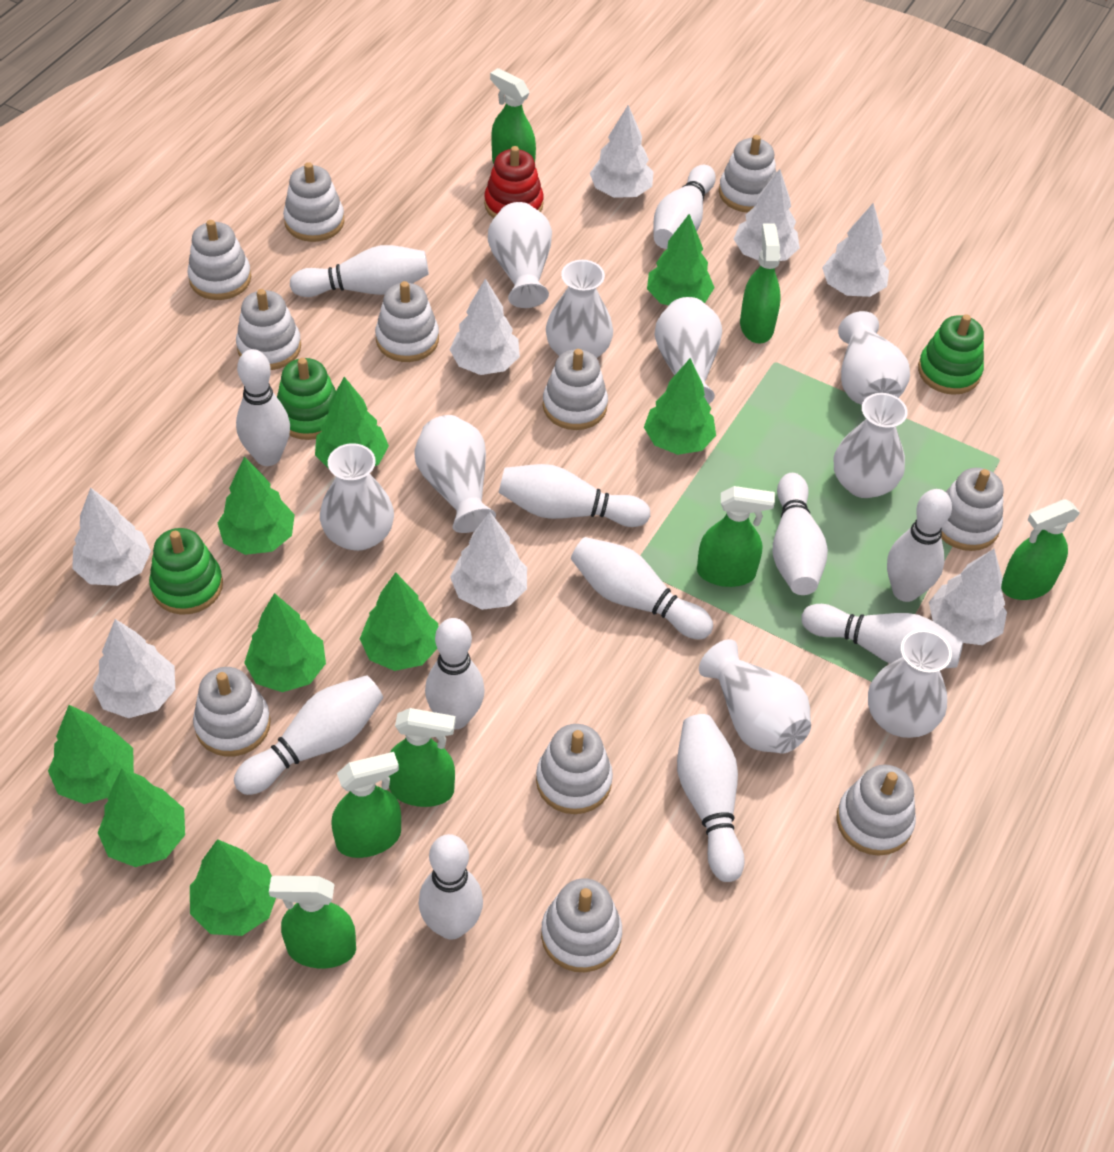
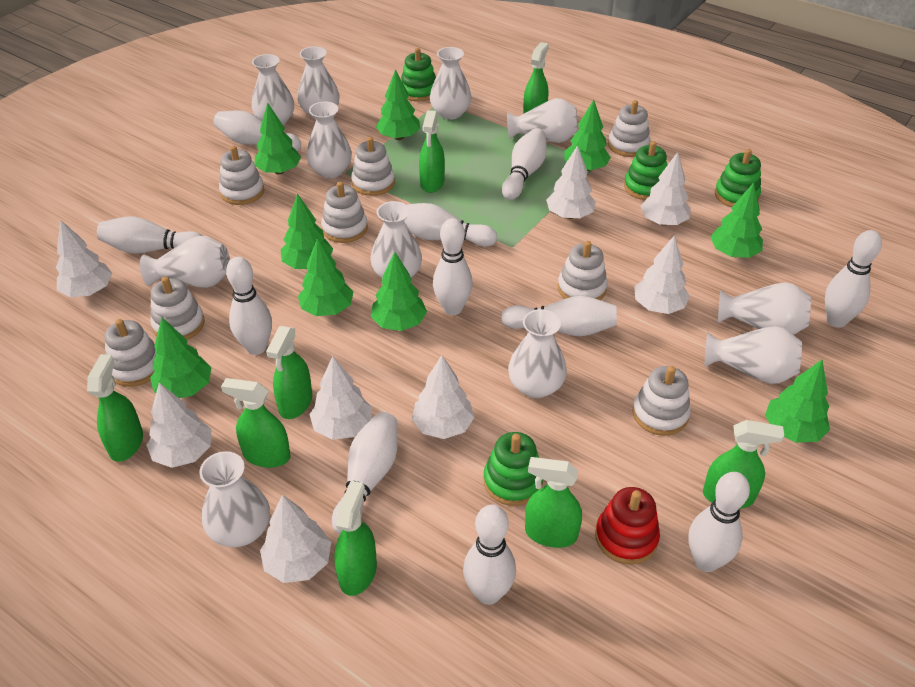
green spray bottle: [269,876,356,968] [331,752,401,858] [389,708,456,807] [490,68,536,164] [697,486,775,587] [740,223,781,344] [1001,499,1080,600] = 7 -> [87,354,143,462] [221,378,291,468] [266,326,312,419] [334,481,377,596] [419,110,445,193] [523,42,549,114] [525,457,582,548] [703,420,784,509] = 8
green stacking toy: [149,528,223,615] [277,358,336,440] [918,314,984,395] = 3 -> [401,48,436,102] [484,432,543,506] [624,141,667,200] [715,149,761,207] = 4
white bowling pin: [234,675,383,795] [236,349,290,466] [290,245,429,297] [419,834,483,940] [425,618,485,729] [499,464,650,527] [571,537,713,639] [653,165,716,249] [677,714,745,882] [773,473,828,595] [801,604,963,668] [887,489,952,602] = 12 -> [97,216,203,254] [214,111,301,152] [226,257,272,355] [332,412,398,534] [404,203,497,247] [433,218,473,315] [463,505,516,605] [501,296,617,336] [502,128,547,200] [688,472,750,572] [825,230,882,327] = 11
white stacking toy: [187,220,251,300] [193,667,271,756] [236,289,301,370] [283,162,344,242] [375,281,439,362] [536,724,613,814] [541,878,622,972] [543,349,608,430] [719,135,777,213] [837,765,916,856] [941,468,1004,551] = 11 -> [105,319,156,387] [151,276,205,340] [219,146,264,205] [321,182,368,243] [351,137,395,196] [558,241,608,300] [608,100,650,157] [632,366,691,436] = 8
white vase: [320,443,394,551] [414,415,496,533] [488,202,552,308] [546,260,613,358] [654,297,722,404] [699,639,811,754] [834,393,908,498] [838,311,910,405] [868,630,952,738] = 9 -> [140,236,230,288] [200,451,270,547] [252,54,294,125] [297,46,340,118] [306,102,352,178] [370,201,422,278] [430,47,472,120] [507,98,578,143] [508,309,567,398] [705,326,802,384] [718,282,811,335] = 11

